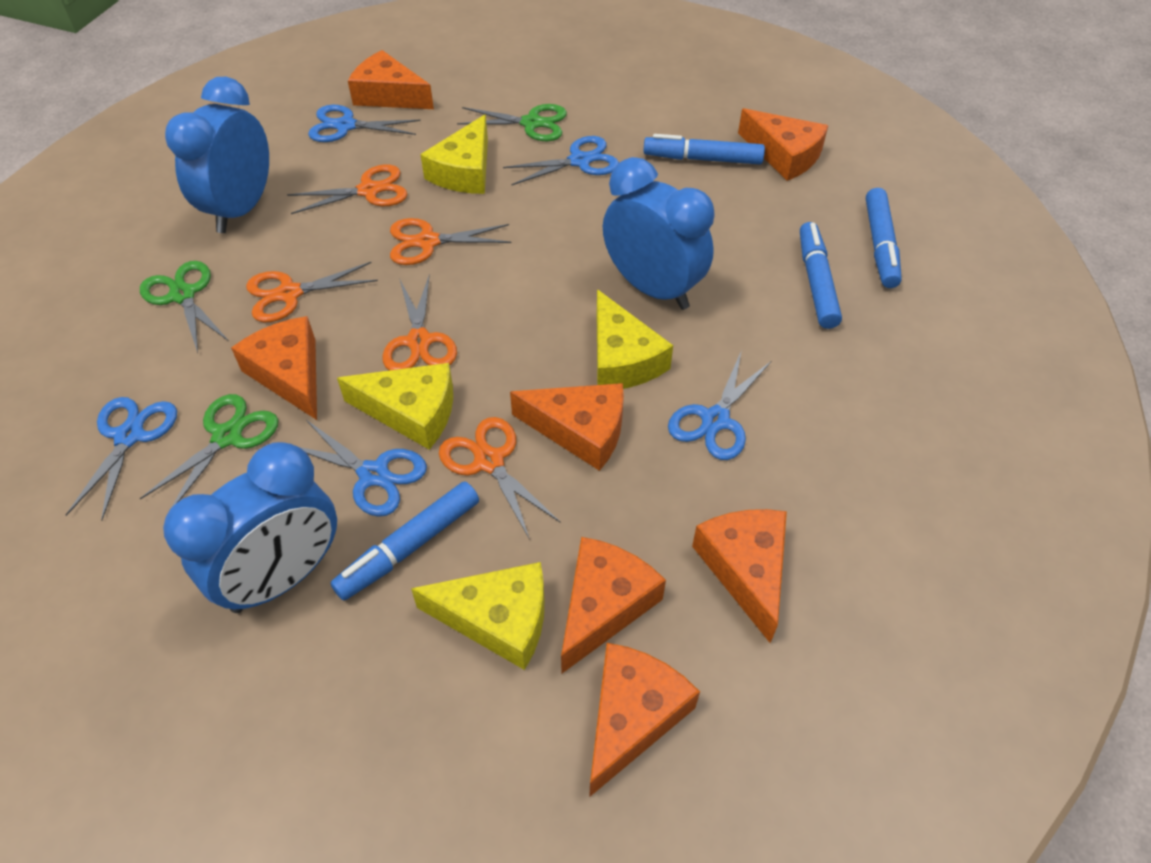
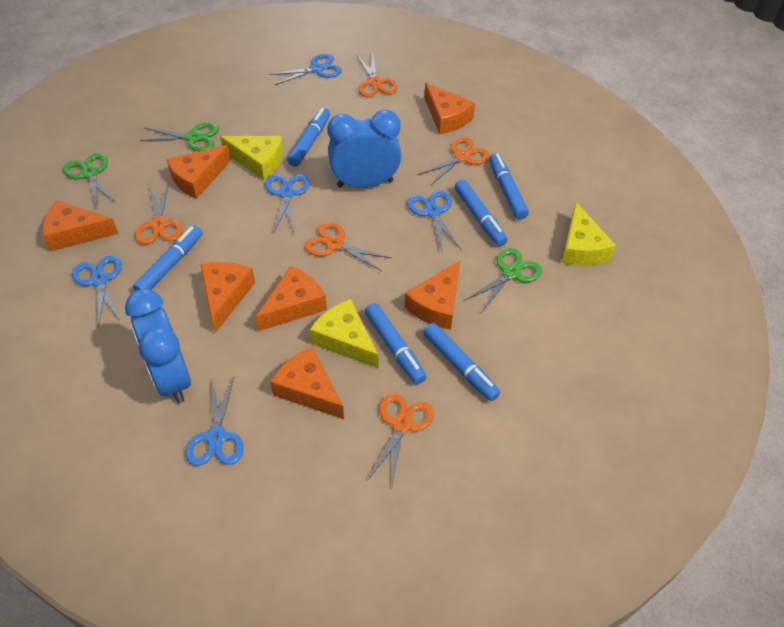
blue clock: [163,442,337,613] [165,77,269,233] [603,157,715,310] = 3 -> [125,289,191,404] [327,110,402,188] = 2
blue marker: [331,481,479,600] [643,134,765,164] [800,222,842,329] [866,188,902,288] = 4 -> [133,226,203,291] [287,108,330,167] [365,303,427,384] [423,323,500,401] [454,180,507,246] [489,153,529,219] = 6
yellow cheese: [337,363,453,450] [411,562,544,670] [420,114,488,194] [597,289,673,389] = 4 -> [220,136,284,180] [310,299,378,368] [562,202,616,266] = 3

